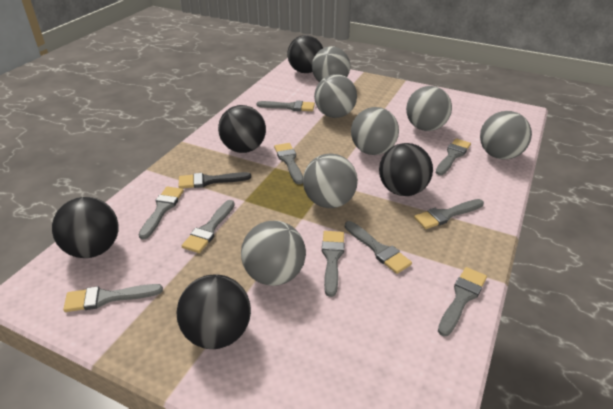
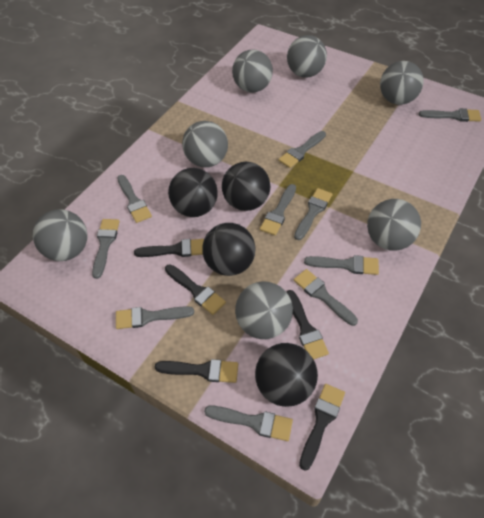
black ball: [52,197,119,258] [176,274,251,349] [218,105,266,153] [287,35,323,73] [379,143,433,196] = 5 -> [168,168,218,217] [202,223,256,276] [222,162,270,211] [255,343,318,407] = 4
black brush: [178,172,251,189] = 1 -> [134,239,204,257] [155,359,238,383] [165,264,226,315] [287,290,329,360] [299,384,345,471] = 5

